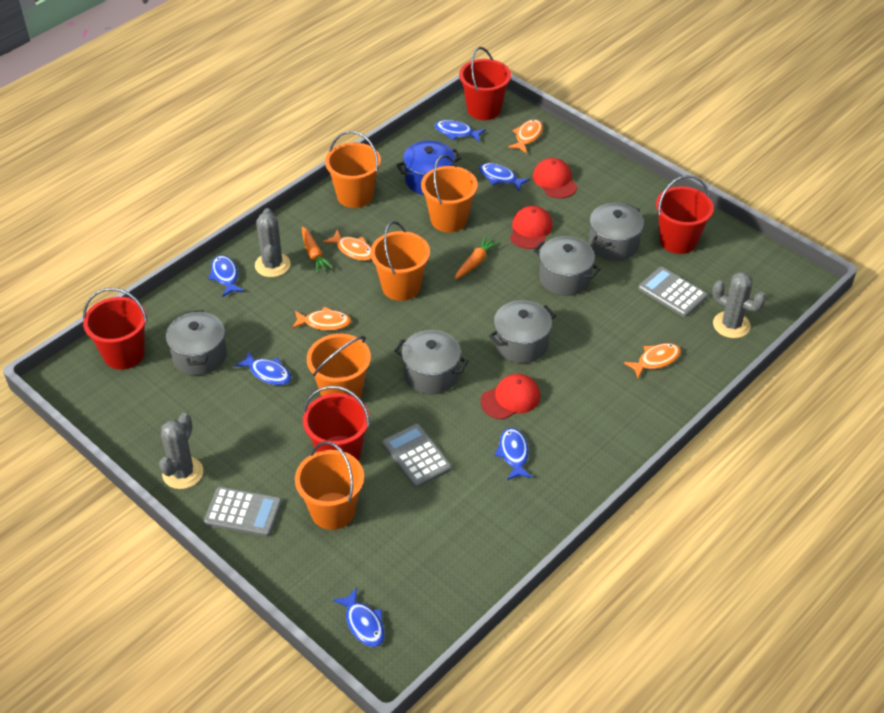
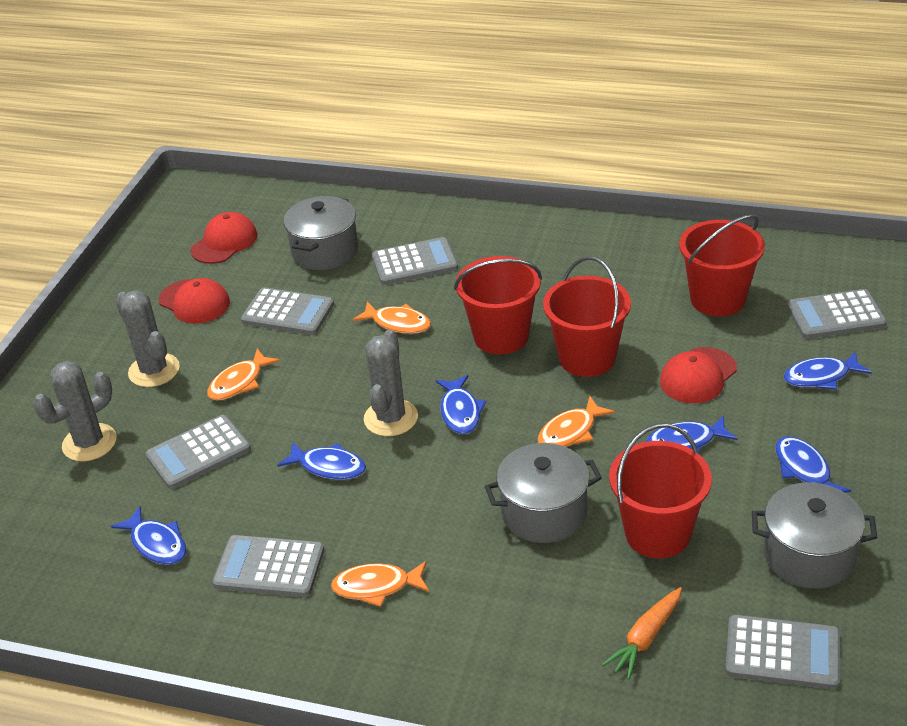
blue pot: [396,140,461,195] = 1 -> none = 0
grey calculator: [204,487,282,537] [382,424,452,488] [638,267,708,317] = 3 -> [145,415,251,489] [212,535,324,597] [241,287,334,335] [372,237,458,285] [725,615,840,689] [787,289,887,339] = 6
grey pot: [166,310,227,376] [394,330,468,395] [489,300,556,363] [533,236,601,296] [589,203,644,261] = 5 -> [284,196,358,270] [485,443,602,543] [752,482,878,589] = 3
orange bucket: [295,442,364,530] [307,334,371,398] [325,131,381,208] [370,221,430,301] [421,155,478,232] = 5 -> none = 0
orange carrot: [302,226,333,273] [455,236,500,280] = 2 -> [602,587,682,680] = 1

